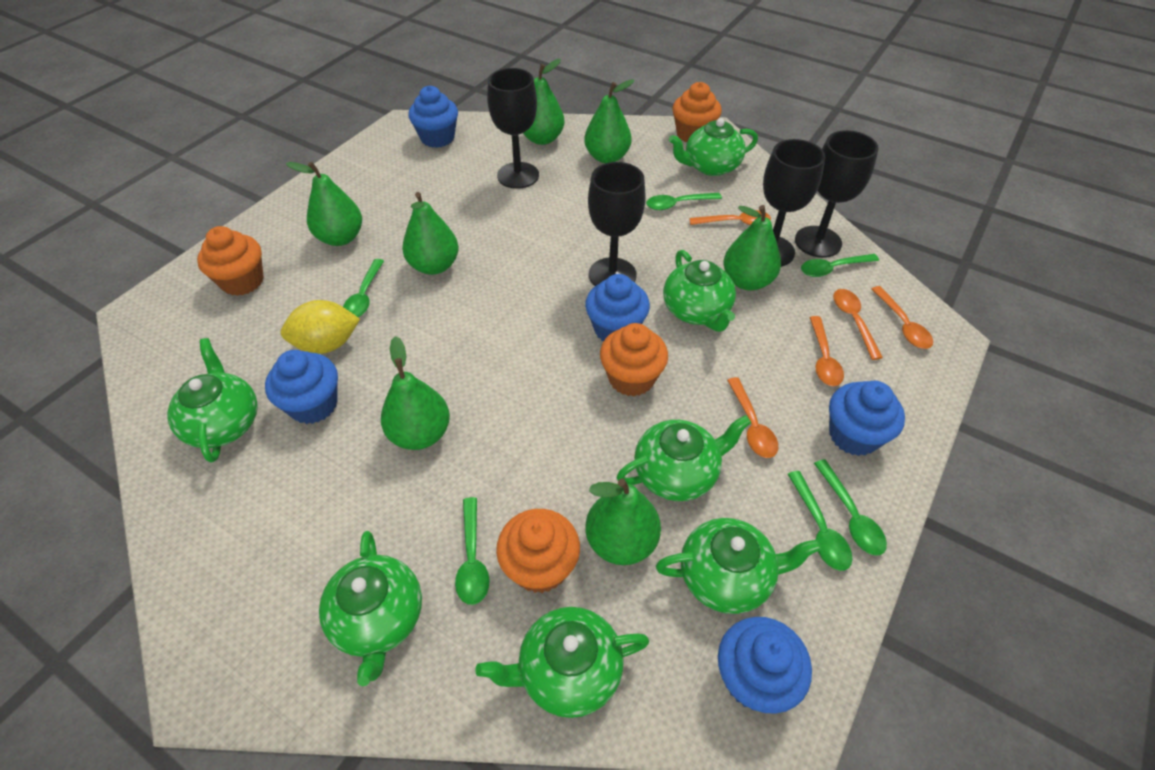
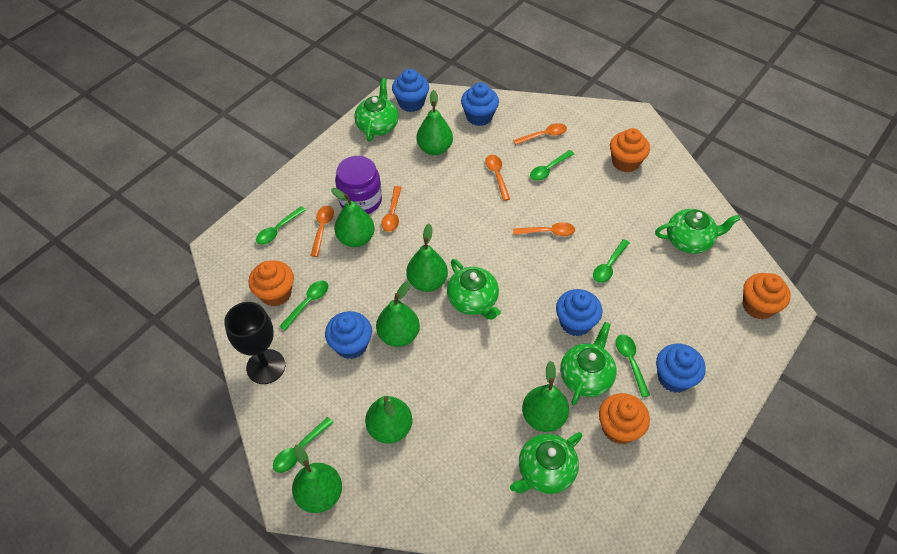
black goblet: [487,68,539,189] [588,162,646,286] [763,139,825,267] [795,130,879,258] = 4 -> [224,302,285,384] = 1
green teapot: [167,338,258,463] [319,531,422,686] [475,607,649,718] [616,415,751,501] [656,518,822,614] [663,250,736,332] [669,118,758,176] = 7 -> [354,78,399,141] [447,259,501,320] [510,432,582,494] [560,322,617,405] [655,209,740,254] = 5
purple jar: none = 0 -> [335,156,382,214] = 1
yellow lemon: [281,300,360,354] = 1 -> none = 0

